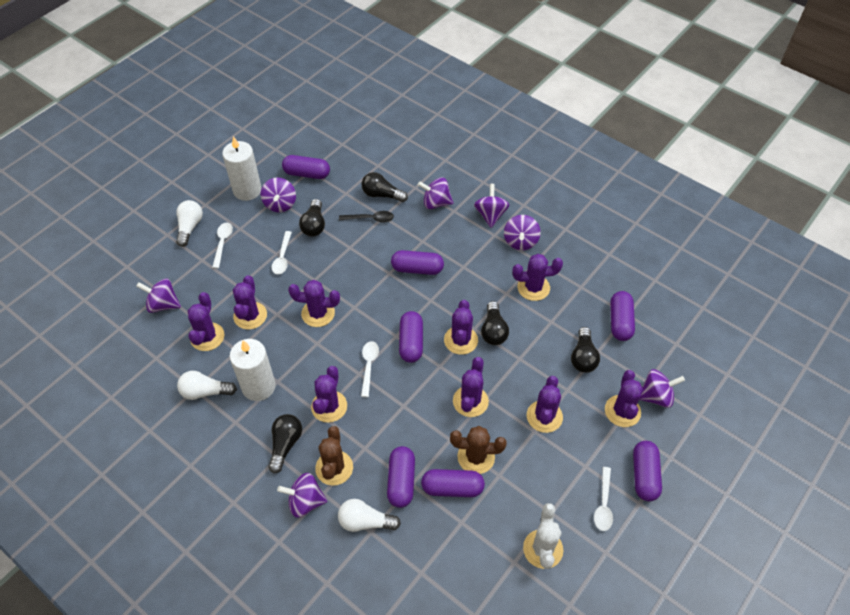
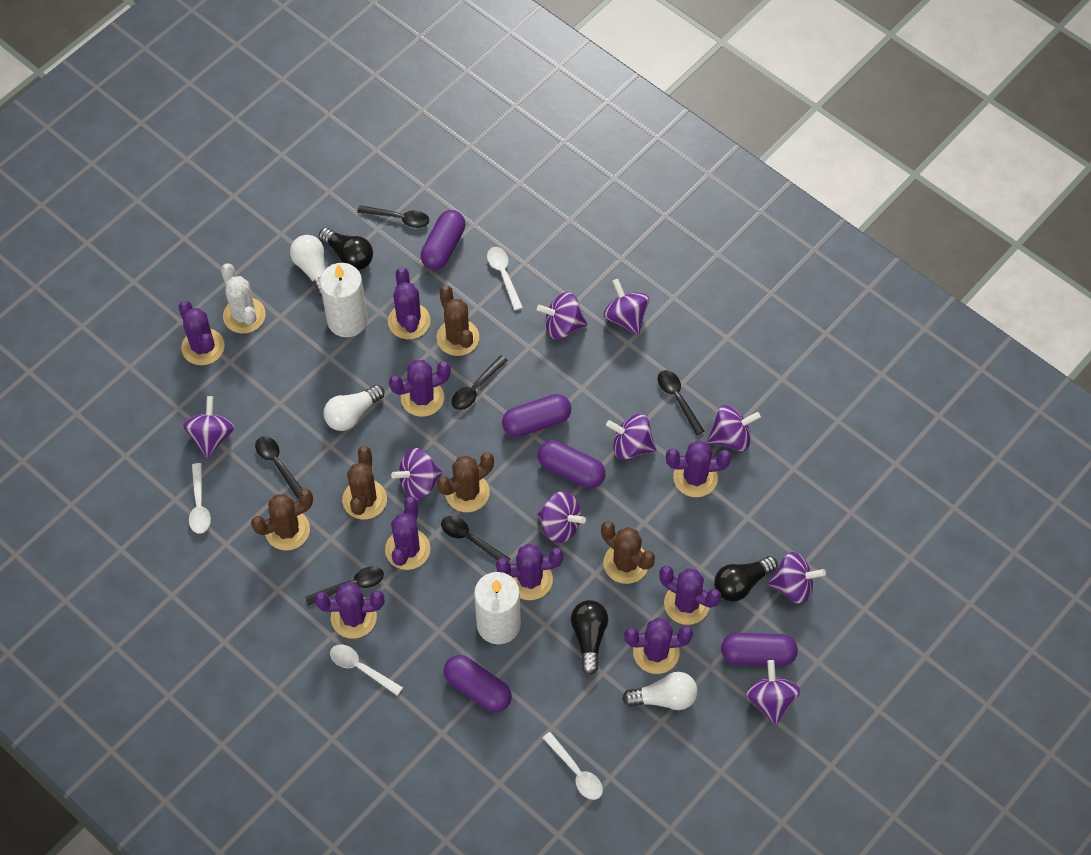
black light bulb: [268,414,302,474] [299,199,325,236] [362,172,408,202] [481,301,509,345] [571,327,600,373] = 5 -> [319,227,373,270] [571,600,608,675] [714,556,778,601] = 3
black spoon: [339,211,394,222] = 1 -> [255,436,303,499] [305,566,384,606] [357,205,429,228] [441,516,511,561] [452,355,508,410] [658,370,704,435] = 6
brown cactus: [315,426,353,486] [450,426,507,474] = 2 -> [251,489,313,550] [342,446,387,519] [437,285,479,356] [437,452,494,512] [601,521,655,584] = 5
purple capsule: [282,155,330,179] [387,446,415,508] [391,250,444,275] [399,311,423,363] [421,469,485,497] [610,291,635,341] [633,441,662,501] = 7 -> [421,210,465,270] [444,655,512,712] [502,394,571,437] [538,440,606,488] [721,633,798,666] = 5
purple spinning top: [136,278,181,313] [261,178,296,212] [277,473,328,518] [418,177,454,209] [474,184,509,228] [504,215,541,250] [639,369,685,408] = 7 -> [183,396,234,458] [391,448,443,499] [537,292,587,340] [537,491,586,543] [604,279,649,335] [606,414,656,460] [707,405,761,451] [746,660,800,726] [767,552,826,604] = 9

